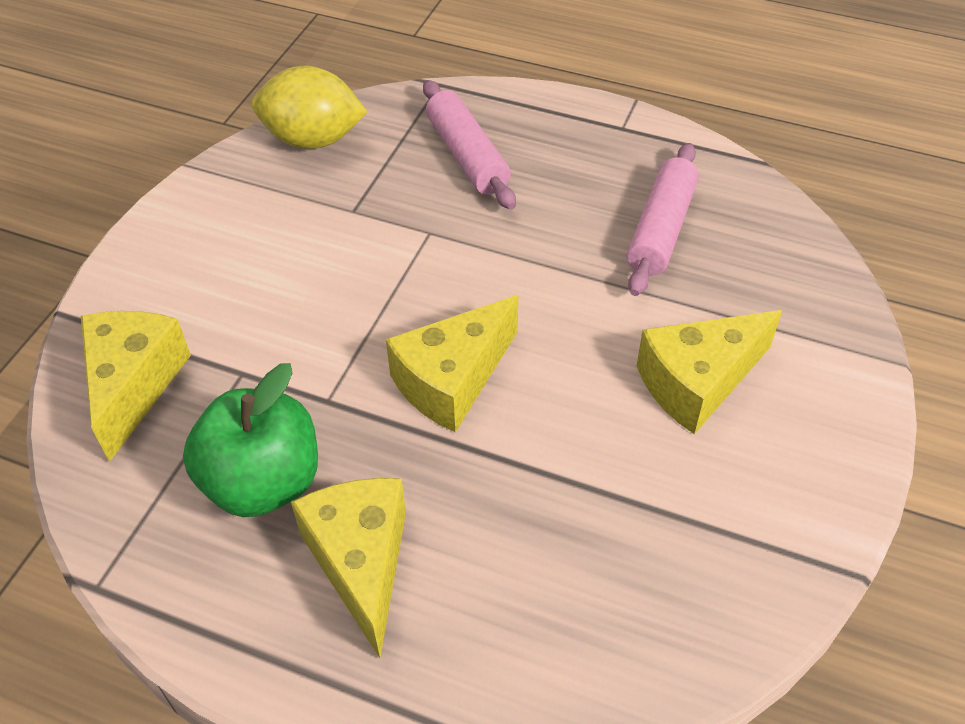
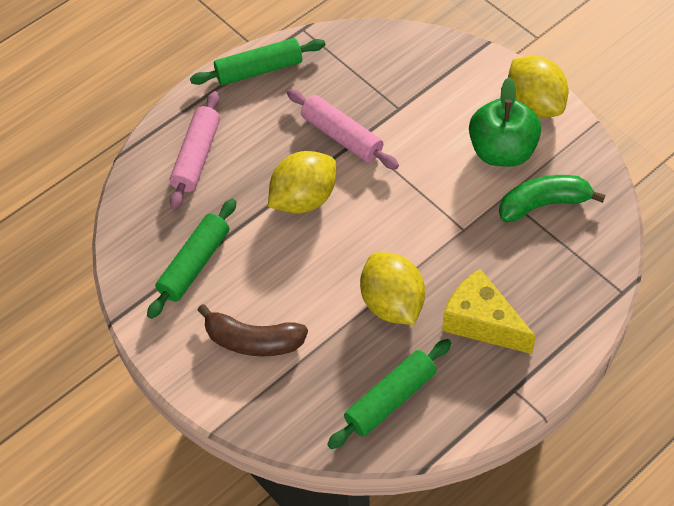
brown banana: none = 0 -> [198,304,308,356] = 1
green banana: none = 0 -> [499,175,605,222] = 1
green rolling pin: none = 0 -> [147,199,236,319] [190,38,325,85] [327,339,451,449] = 3
yellow cheese: [81,311,191,462] [291,478,406,658] [386,295,518,432] [637,310,782,434] = 4 -> [442,269,536,354] = 1
yellow lemon: [252,66,368,149] = 1 -> [268,151,336,214] [360,252,425,325] [508,56,568,118] = 3

